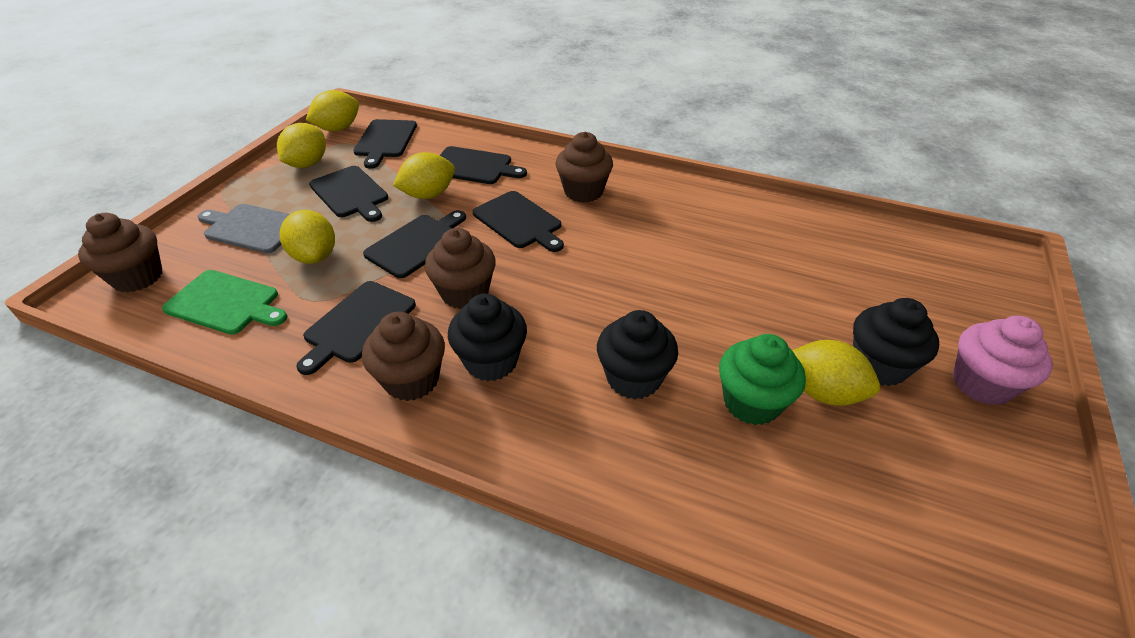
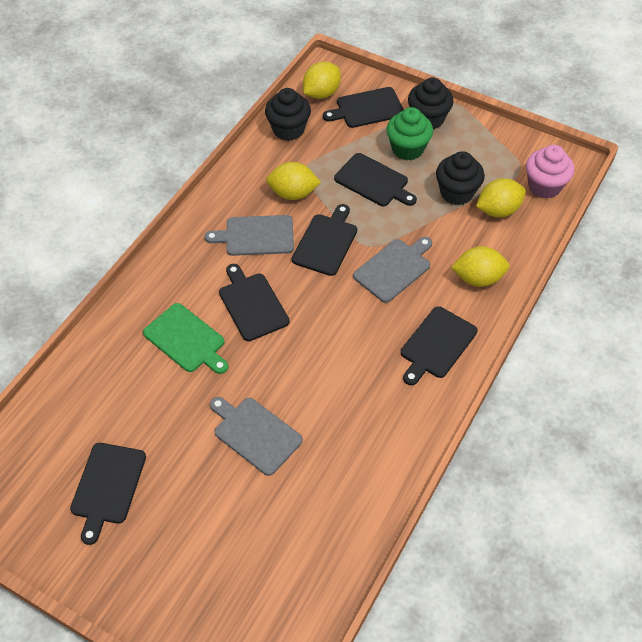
brown cupcake: [78,213,163,293] [362,312,445,401] [425,228,496,309] [555,132,613,203] = 4 -> none = 0
grey cutting board: [197,204,290,253] = 1 -> [205,215,294,256] [210,397,303,476] [353,237,432,303] = 3
yellow lemon: [277,123,326,168] [280,210,335,264] [306,90,359,131] [393,152,455,199] [792,340,880,406] = 5 -> [266,162,321,200] [303,62,341,99] [451,246,509,287] [476,178,526,217] = 4

